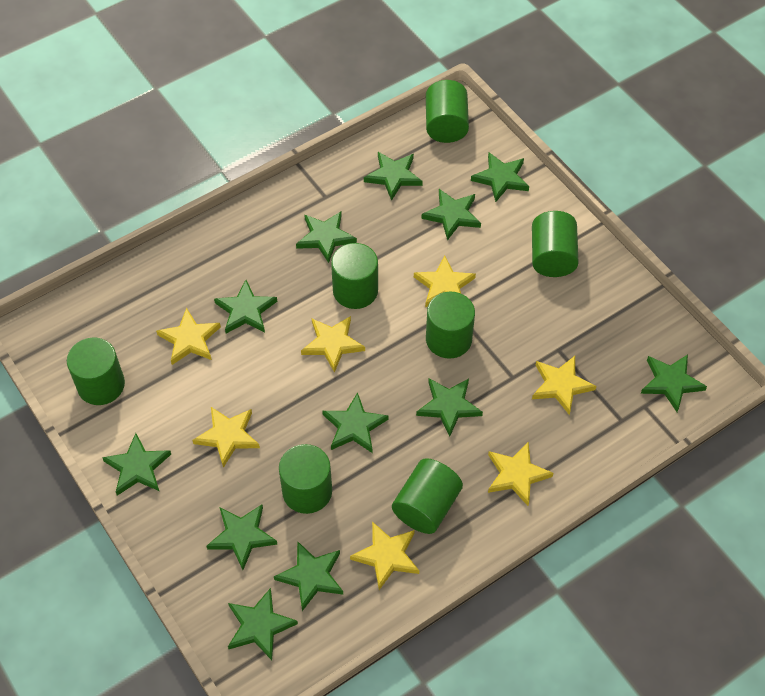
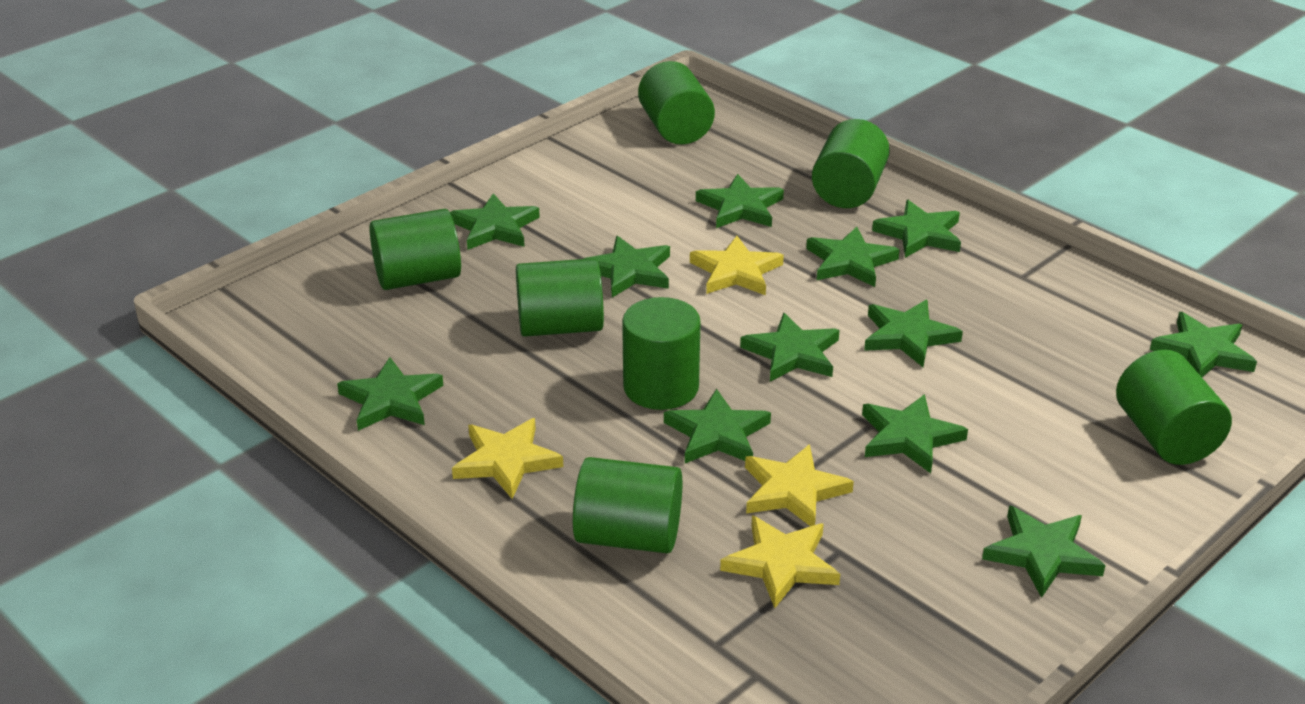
yellow star: [156,308,221,365] [192,407,260,468] [301,316,365,373] [350,522,419,590] [414,255,476,307] [488,442,553,506] [532,356,597,415] = 7 -> [452,418,563,499] [690,236,784,295] [720,515,840,608] [745,444,854,526] = 4

